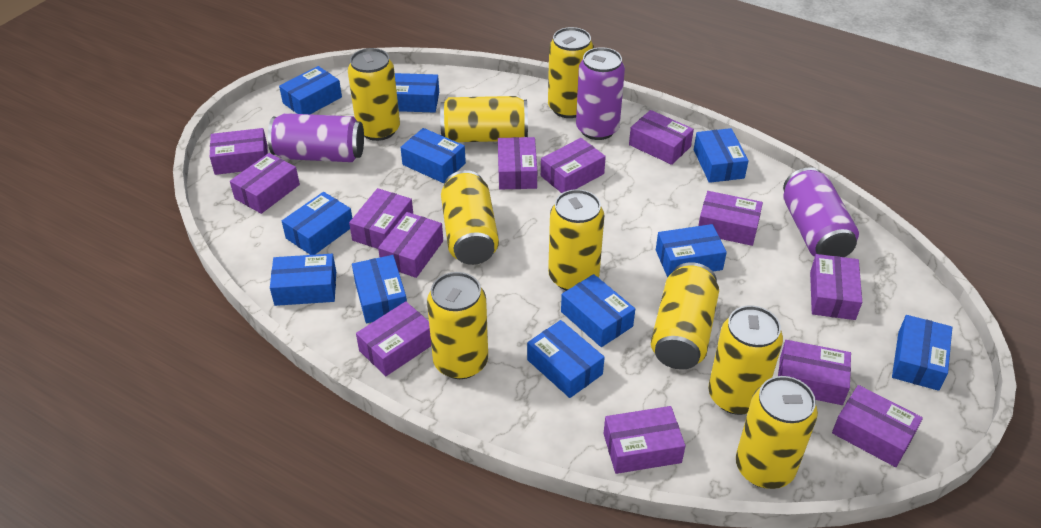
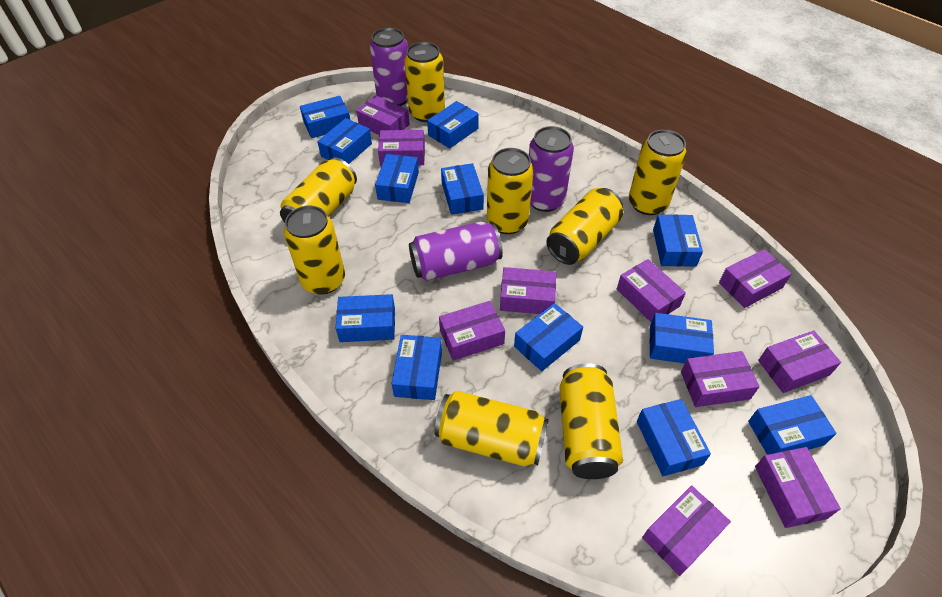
blue box: [270,254,336,306] [279,66,342,114] [282,192,352,255] [352,255,407,323] [395,73,439,113] [401,128,466,183] [527,320,605,398] [561,274,635,347] [656,224,727,278] [694,128,749,183] [892,315,952,391] = 11 -> [300,96,350,138] [317,118,372,164] [336,294,395,342] [375,154,419,203] [391,335,442,400] [427,101,479,149] [441,163,484,215] [514,303,583,371] [637,399,711,476] [650,313,714,364] [653,214,703,267] [748,395,837,455] = 12
purple box: [210,128,268,175] [230,153,300,214] [349,188,413,249] [356,301,431,376] [378,212,443,278] [498,137,537,189] [541,138,606,193] [604,406,686,474] [629,110,694,165] [698,191,763,246] [778,340,851,405] [810,254,862,320] [832,385,923,467] = 13 -> [356,95,410,135] [378,130,425,166] [439,301,505,361] [500,267,556,314] [617,259,686,322] [642,485,731,576] [681,351,760,407] [719,249,792,308] [755,447,841,528] [758,330,841,393] = 10
yellow can: [348,48,400,141] [427,272,488,379] [440,96,528,142] [441,170,499,265] [548,27,594,118] [548,189,605,291] [651,262,719,370] [708,305,783,415] [736,376,818,489] = 9 -> [280,157,357,223] [284,206,345,294] [404,42,445,122] [434,391,549,466] [487,148,534,234] [546,188,623,265] [559,363,623,479] [629,130,687,215] = 8

